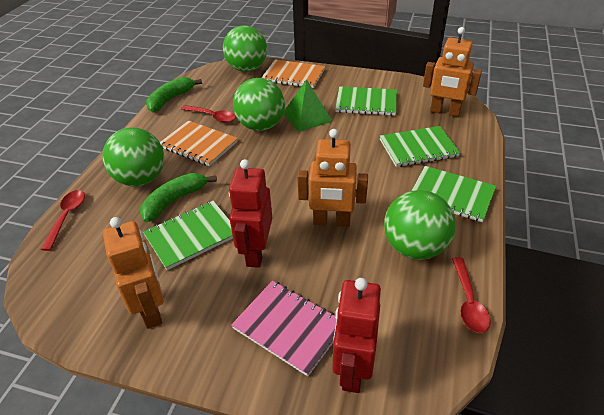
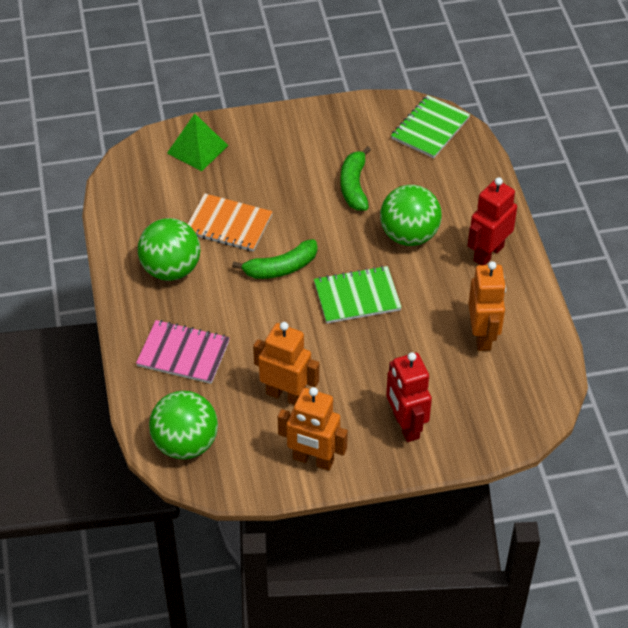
green ball: [102,127,164,186] [223,25,267,72] [233,78,285,131] [384,190,456,260] = 4 -> [138,218,200,281] [149,391,218,460] [380,185,442,246] = 3
green notebook: [143,201,233,270] [335,86,397,116] [380,126,460,167] [412,166,496,222] = 4 -> [314,266,402,323] [391,95,470,158] = 2
orange notebook: [160,120,238,166] [261,59,325,88] = 2 -> [188,193,273,252] = 1
red spoon: [41,190,85,251] [181,105,236,123] [452,257,491,333] = 3 -> none = 0

